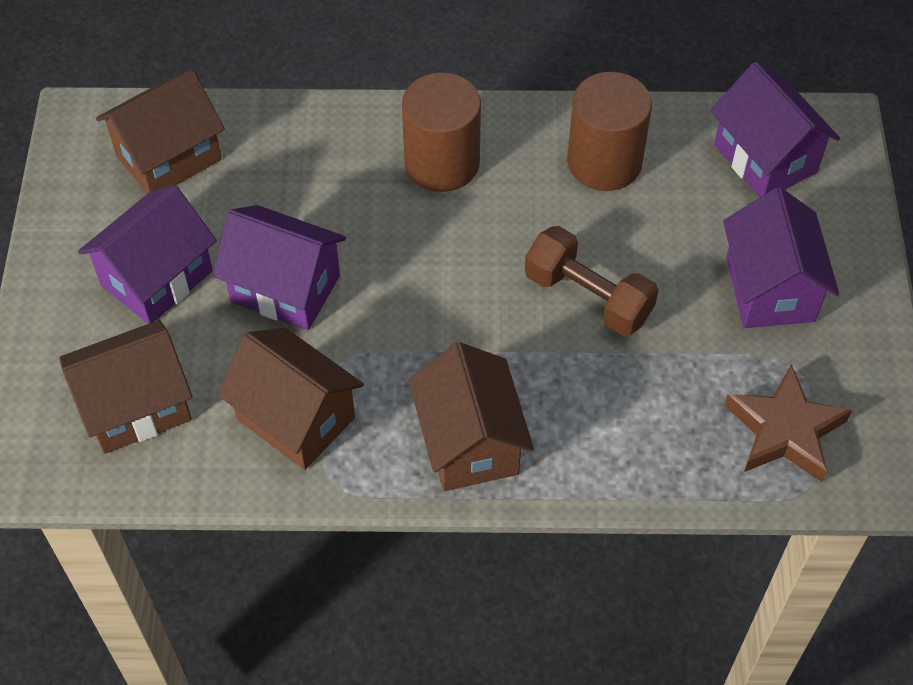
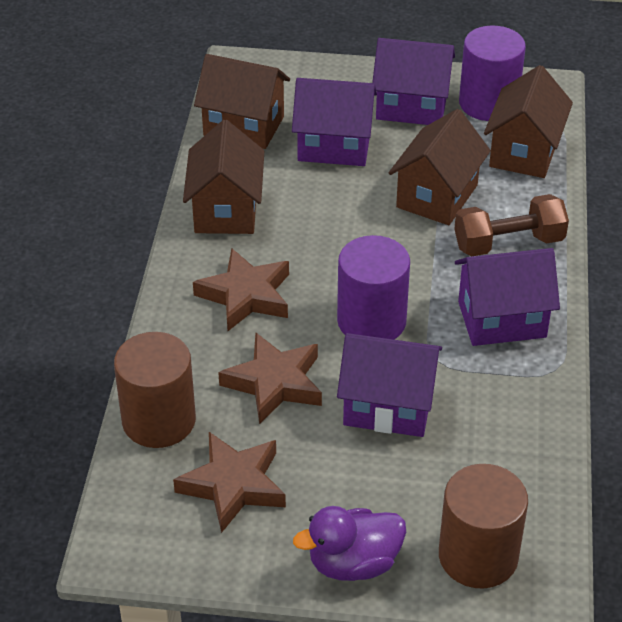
brown star: [724,364,852,482] = 1 -> [173,432,286,533] [193,248,289,331] [218,333,322,424] = 3
purple cylinder: none = 0 -> [337,235,410,340] [459,26,526,121] = 2
purple duck: none = 0 -> [293,506,406,581] = 1

